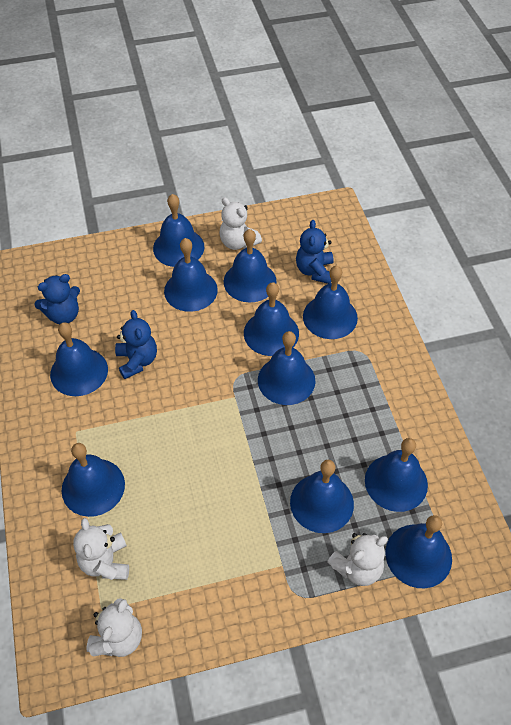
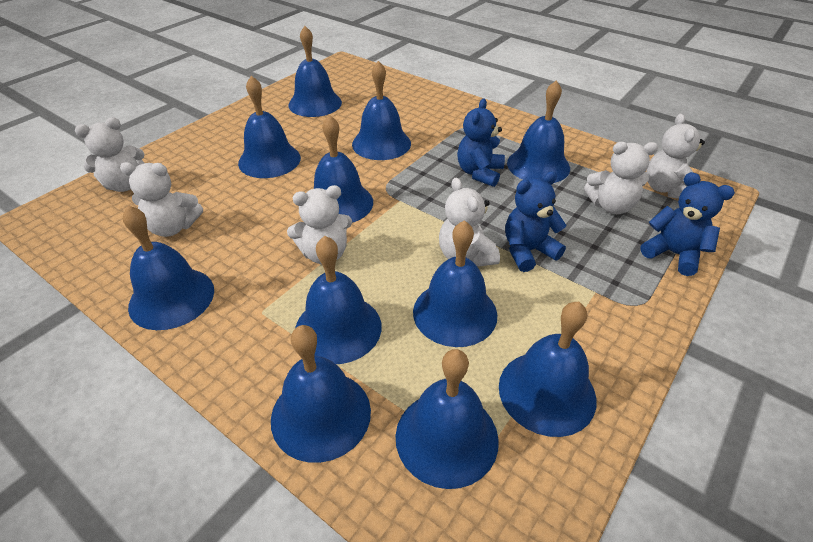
white teddy bear: [73,518,129,580] [86,598,142,657] [220,197,262,250] [327,533,388,586] = 4 -> [75,117,145,192] [120,162,203,237] [287,185,352,264] [439,178,500,267] [584,142,658,214] [646,114,705,199] = 6

